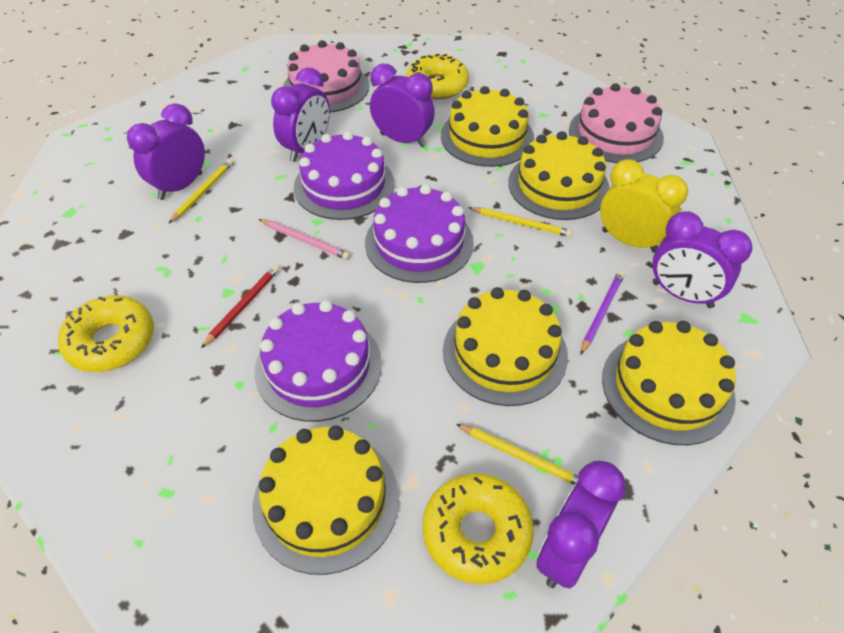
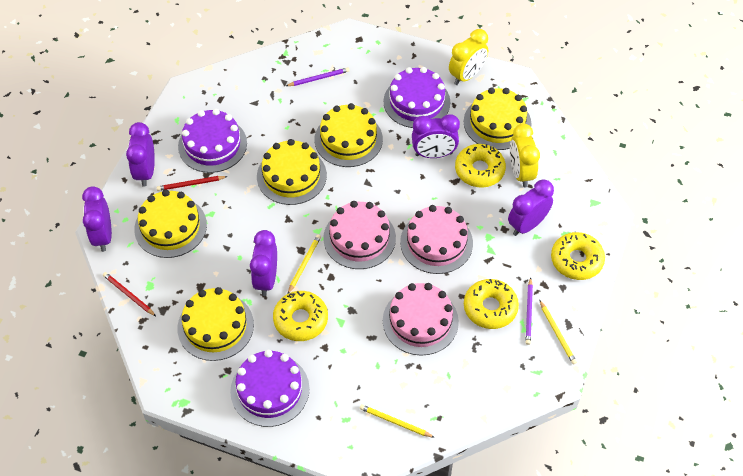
pink cake: [283,40,369,112] [569,83,664,163] = 2 -> [323,201,396,269] [383,283,459,356] [400,205,473,274] = 3
pink pencil: [259,219,350,260] = 1 -> none = 0
purple pencil: [580,271,625,355] = 1 -> [286,68,349,86] [526,277,533,345] = 2
red pencil: [201,265,279,348] = 1 -> [103,272,156,316] [157,176,228,191] = 2
yellow clock: [600,159,688,253] = 1 -> [449,29,488,85] [510,123,540,187] = 2
yellow donut: [58,295,154,372] [406,54,469,100] [423,473,534,584] = 3 -> [273,291,328,341] [455,144,506,188] [464,279,519,329] [551,232,605,280] = 4

